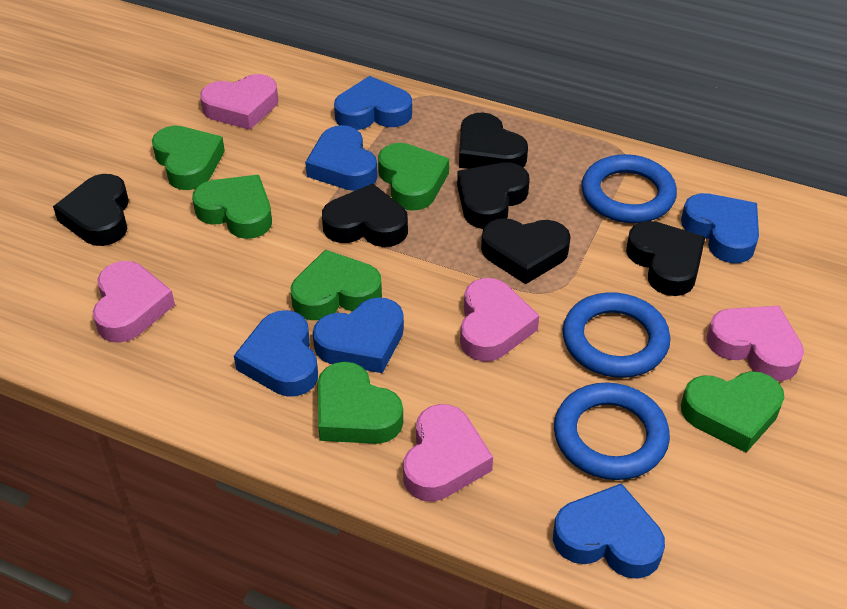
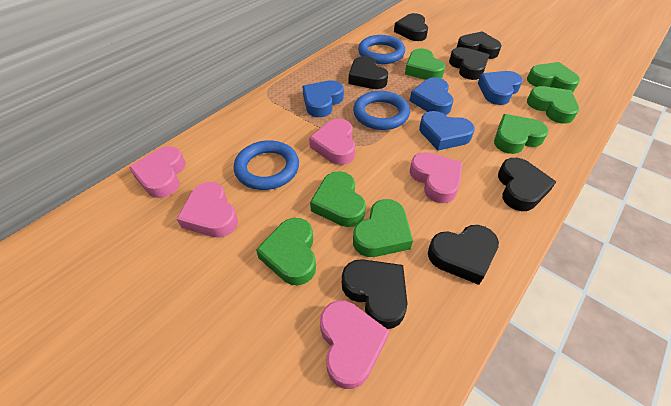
black heart: [53,174,129,246] [322,183,408,247] [457,163,530,229] [459,113,528,169] [481,218,571,284] [626,221,705,296] = 6 -> [342,259,408,329] [348,56,388,89] [394,13,428,41] [428,225,499,285] [449,47,489,80] [457,31,502,59] [498,158,556,211] = 7
blue heart: [234,310,318,397] [305,125,378,191] [313,297,404,373] [334,76,412,130] [553,483,665,579] [681,193,759,263] = 6 -> [302,80,344,117] [410,77,453,115] [419,111,475,150] [478,71,523,105] = 4
green heart: [152,126,225,190] [192,175,272,239] [291,249,382,320] [317,362,403,444] [378,143,449,211] [681,371,785,453] = 6 -> [256,218,316,285] [310,171,366,227] [353,199,413,257] [405,48,445,80] [494,114,549,154] [527,62,580,93] [527,86,579,124] = 7

